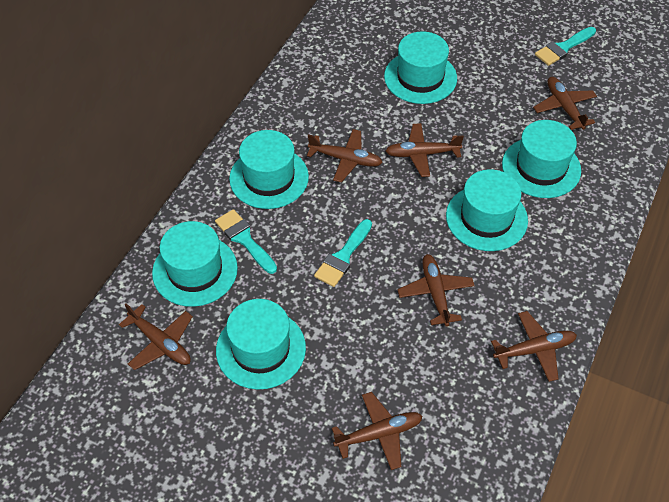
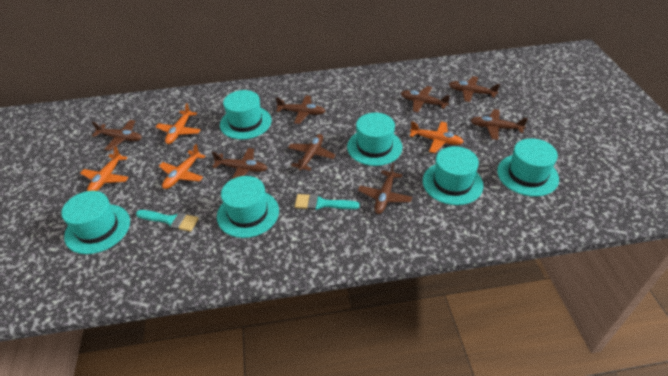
brown plane: [119,304,193,370] [307,129,383,183] [332,392,423,470] [386,123,464,177] [397,254,475,327] [491,311,577,382] [533,77,597,130] = 7 -> [92,120,142,151] [212,148,267,180] [276,95,325,124] [288,134,336,171] [358,163,412,214] [401,86,450,112] [449,76,500,102] [471,109,528,140] = 8
orange plane: none = 0 -> [80,147,129,191] [156,103,201,144] [159,144,206,189] [410,121,464,153] = 4
turquoise brush: [215,209,277,274] [314,219,372,287] [535,27,596,66] = 3 -> [136,210,199,232] [295,194,360,210] = 2

